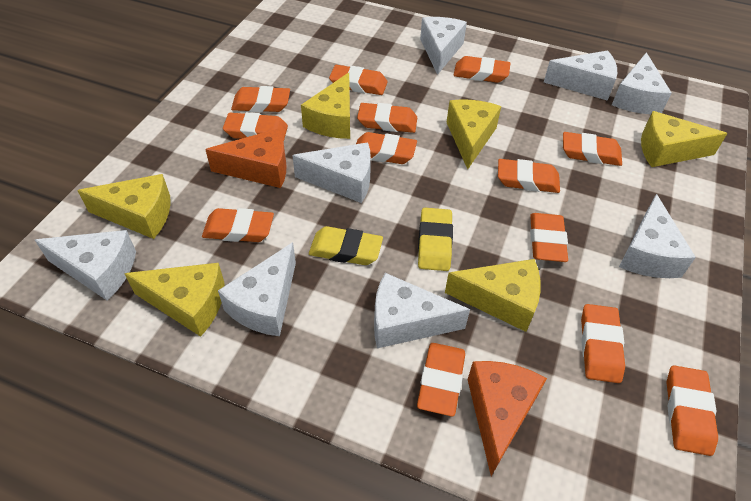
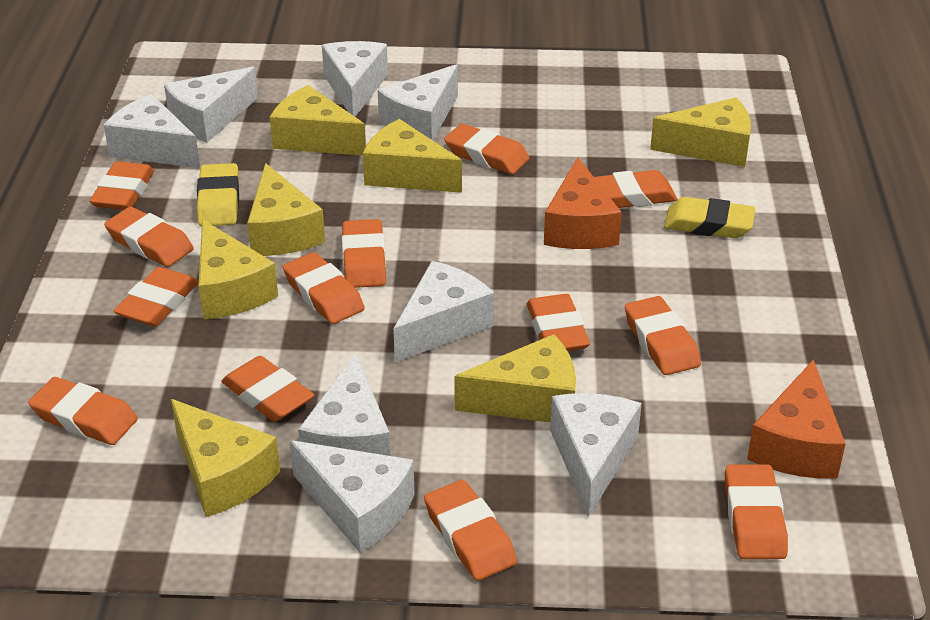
yellow cheese: [77,174,171,239] [124,263,225,337] [301,73,350,139] [445,259,541,332] [446,99,501,169] [641,111,728,167] = 6 -> [171,399,280,517] [198,220,278,319] [247,163,325,256] [270,85,366,156] [363,119,462,193] [454,334,576,423] [650,98,751,167] = 7

